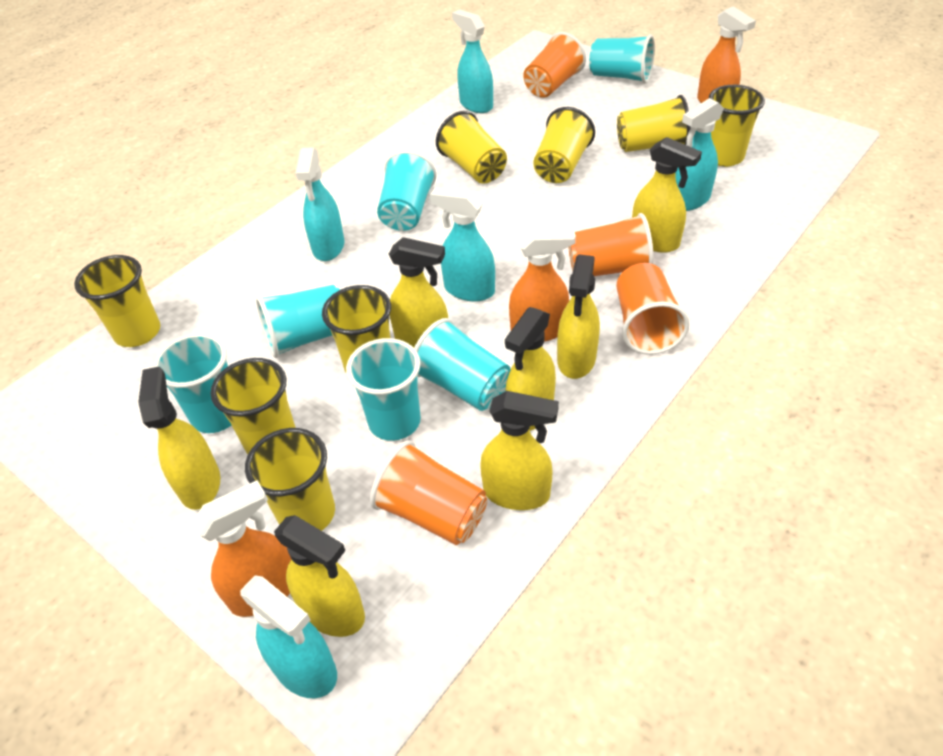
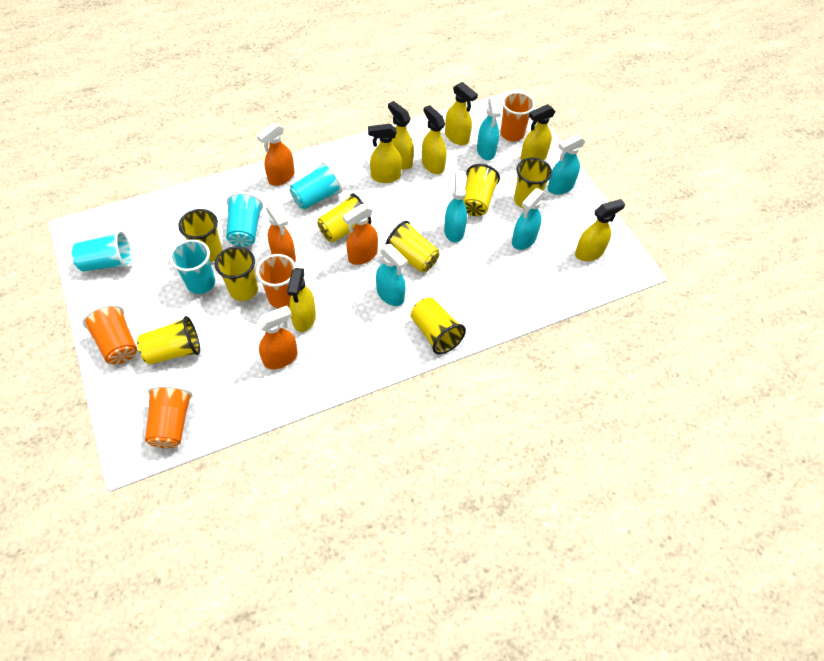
orange spray bottle: [193,480,292,617] [509,227,576,342] [697,6,756,103] = 3 -> [257,123,295,186] [257,306,298,369] [266,203,296,262] [343,204,378,265] = 4
turquoise cup: [153,333,231,433] [256,285,340,358] [346,338,421,441] [377,150,437,231] [414,318,510,411] [589,34,655,84] = 6 -> [71,231,132,271] [169,239,215,294] [226,192,263,247] [290,162,342,210] = 4

